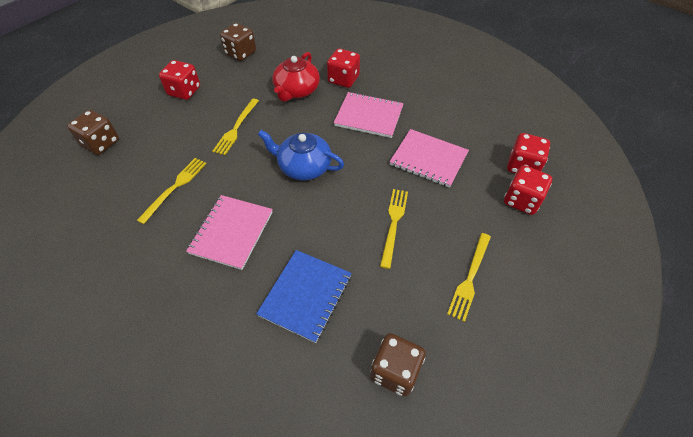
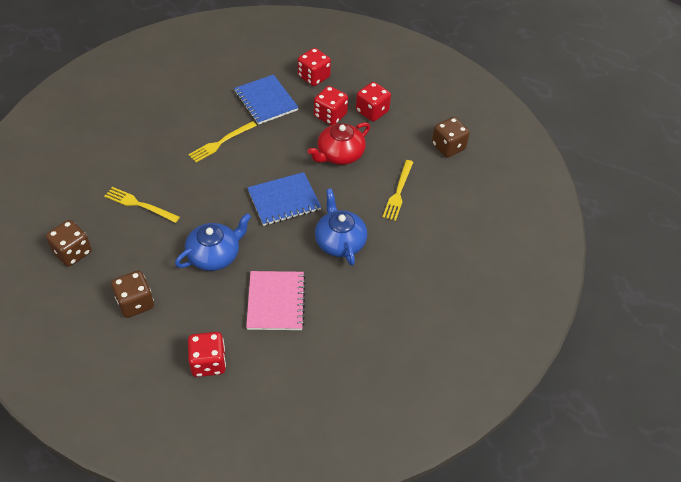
blue notebook: [256,250,351,343] = 1 -> [234,74,299,125] [247,172,321,226] = 2
blue teapot: [258,130,344,180] = 1 -> [175,213,251,271] [315,189,367,266] = 2
pink notebook: [186,195,273,270] [334,92,404,138] [390,129,469,188] = 3 -> [246,271,306,330] = 1
yellow fork: [137,158,207,224] [212,99,259,155] [380,189,408,269] [447,233,491,322] = 4 -> [104,187,180,223] [188,121,257,162] [383,160,413,221] = 3

